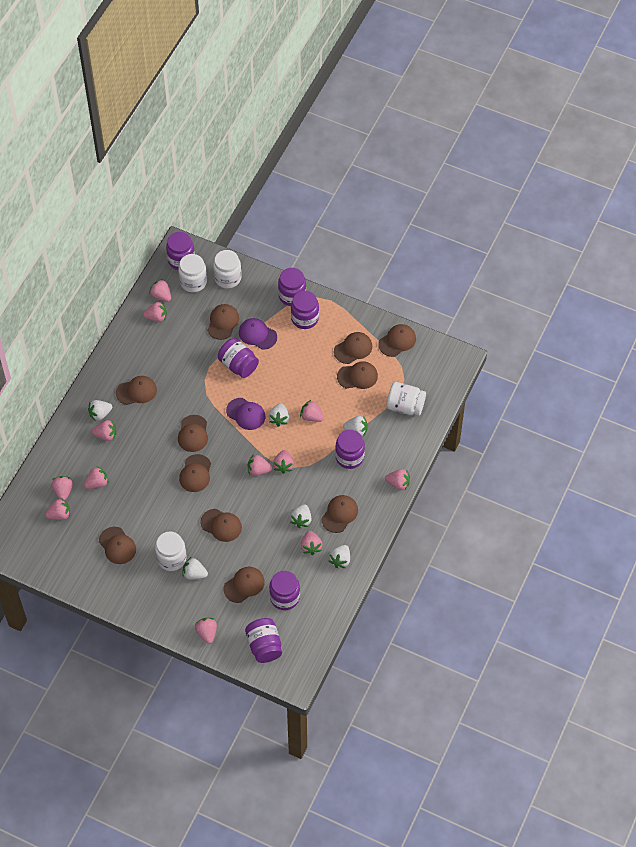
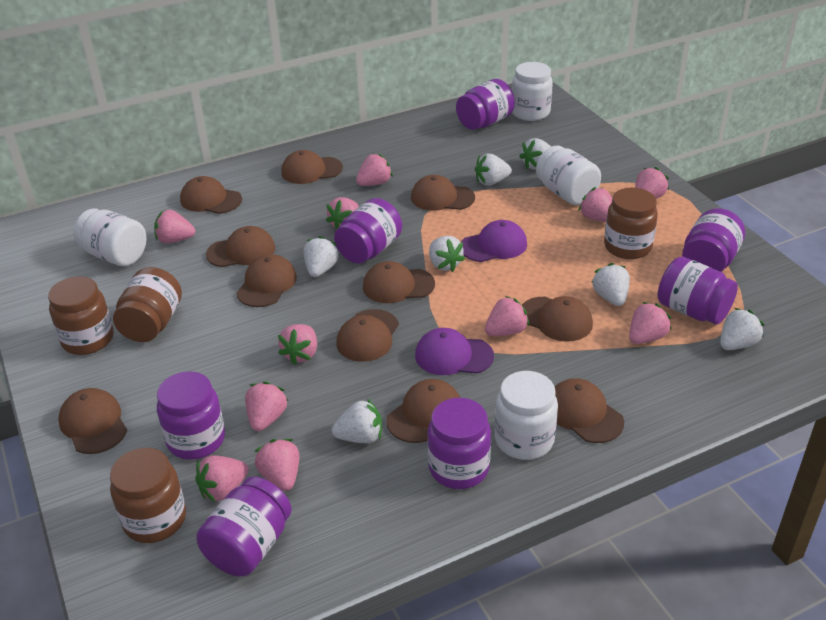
brown jar: none = 0 -> [48,276,114,355] [110,448,186,543] [113,267,182,342] [604,187,658,259] = 4
pink strawberry: [45,498,70,520] [52,476,73,500] [84,466,109,489] [92,420,116,441] [143,302,167,322] [149,279,171,302] [195,618,217,644] [248,454,272,476] [273,450,294,474] [300,400,324,422] [301,531,322,555] [385,469,410,490] = 12 -> [154,210,195,244] [195,455,249,503] [245,381,288,431] [255,439,300,491] [278,324,317,365] [326,197,359,230] [356,153,393,186] [485,296,529,336] [579,187,612,222] [629,302,671,344] [635,167,669,199] = 11
white strawberry: [88,400,112,421] [183,557,208,580] [269,403,289,427] [290,504,311,528] [329,545,350,568] [343,416,367,436] = 6 -> [304,236,339,277] [332,399,382,443] [429,236,465,272] [475,154,512,186] [519,138,551,170] [591,263,630,306] [720,308,764,350] = 7

